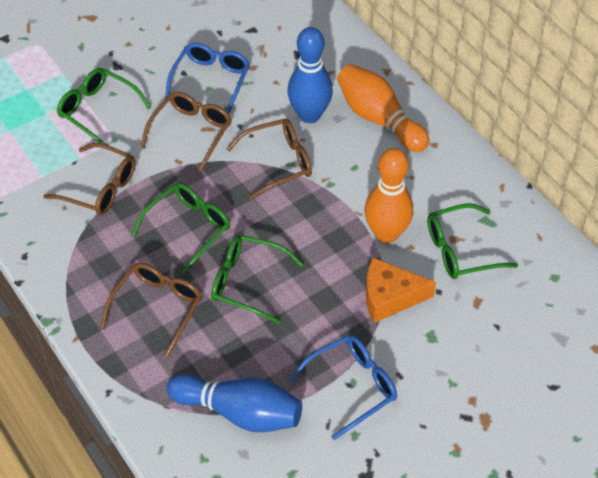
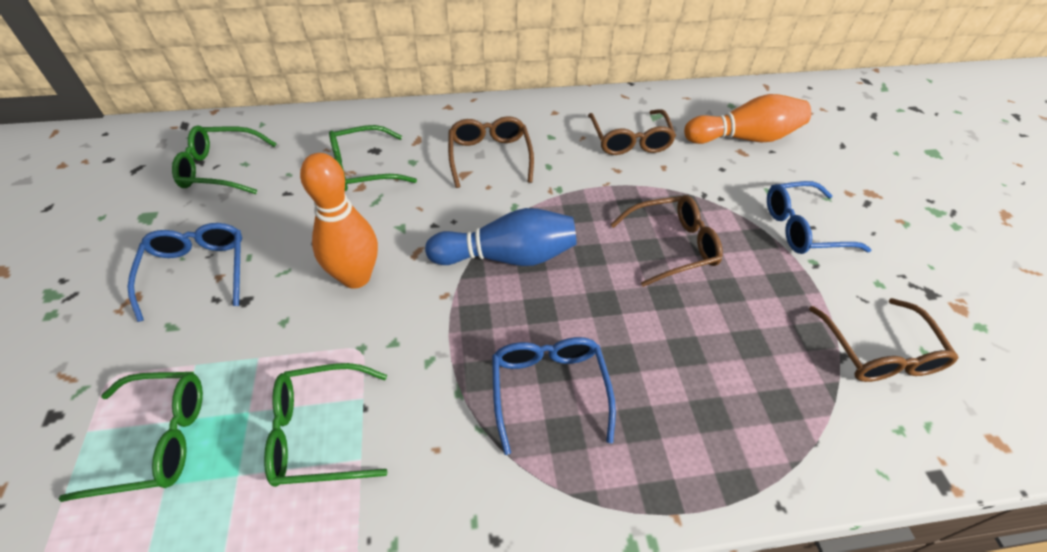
blue bowling pin: [167,373,302,432] [287,27,333,123] = 2 -> [425,208,577,266] = 1
blue glasses: [165,43,250,114] [290,335,397,440] = 2 -> [127,223,242,322] [492,337,616,455] [767,181,871,254] = 3
orange cheese: [366,258,436,323] = 1 -> none = 0

